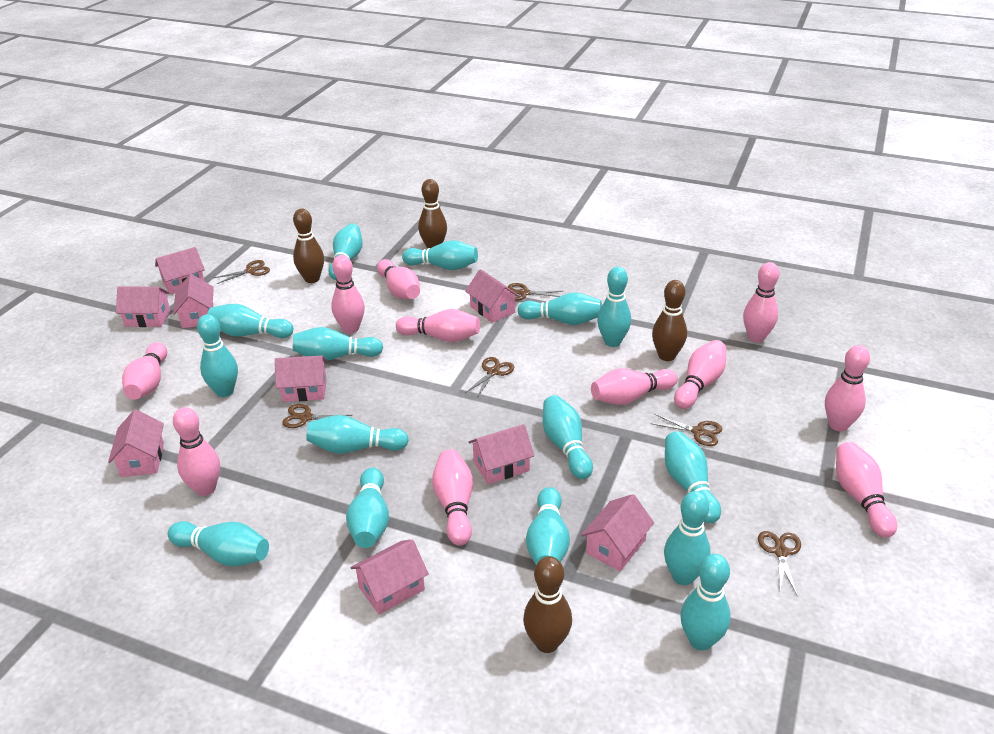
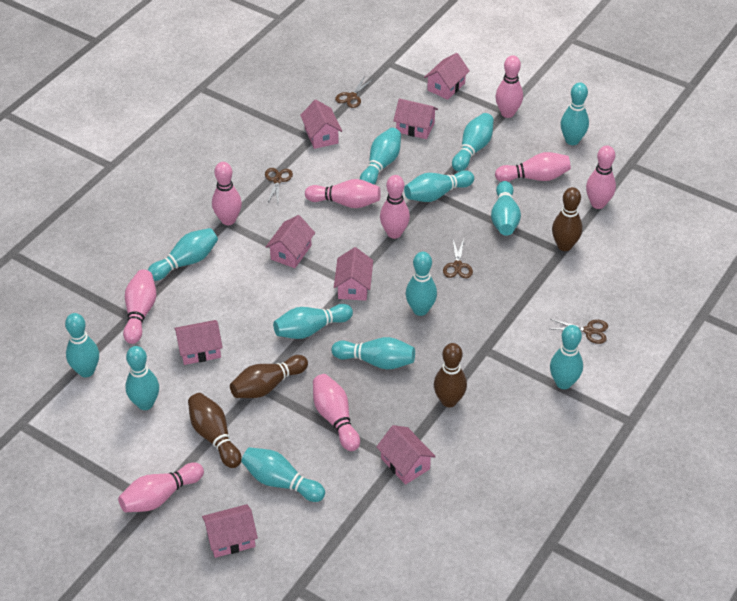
brown scissors: [214,260,270,284] [282,404,352,428] [465,357,514,398] [508,283,562,301] [651,414,722,446] [758,531,801,595] = 6 -> [265,168,293,204] [335,76,373,108] [443,239,473,278] [550,319,608,344] = 4
pink bowling pin: [122,342,167,400] [173,407,220,496] [331,255,365,334] [377,259,420,299] [396,309,480,342] [432,449,473,546] [591,368,678,405] [674,340,727,409] [743,262,779,342] [825,345,870,431] [836,442,897,538] = 11 -> [118,462,204,512] [123,270,156,344] [212,162,242,225] [305,179,381,208] [313,374,360,451] [380,175,410,239] [495,152,571,182] [496,55,523,118] [586,145,616,209] = 9
pink house: [108,409,164,477] [116,287,170,327] [155,247,205,295] [173,274,214,328] [275,356,327,402] [351,539,429,615] [465,269,520,323] [469,424,534,484] [581,494,654,571] = 9 -> [174,320,223,365] [202,504,258,558] [266,215,315,268] [300,100,342,149] [334,247,373,301] [376,425,436,485] [393,98,438,139] [424,53,470,100] = 8
turquoise bowling pin: [168,521,269,566] [197,314,238,397] [207,304,293,338] [293,327,383,360] [306,415,409,453] [328,223,363,280] [346,468,389,548] [402,240,478,270] [518,292,602,325] [526,487,570,564] [542,395,593,479] [597,267,631,347] [664,491,711,585] [665,431,721,523] [680,554,731,651] = 15 -> [65,313,99,377] [125,346,159,410] [148,228,218,281] [241,447,325,502] [273,304,353,339] [332,337,415,370] [360,128,401,184] [404,170,474,202] [406,252,437,316] [452,113,494,172] [491,181,521,236] [550,325,583,389] [561,83,589,145] = 13

